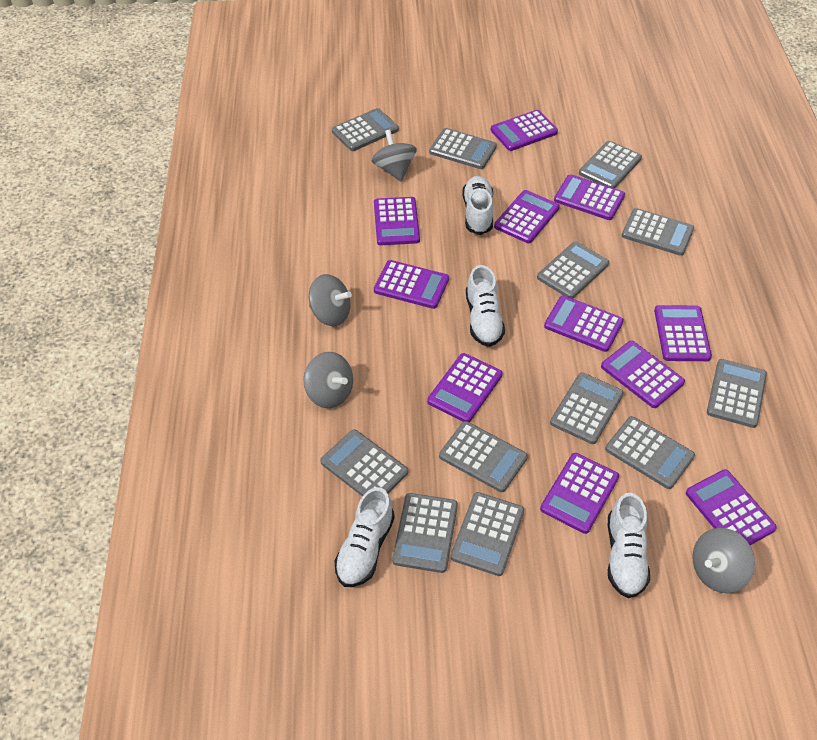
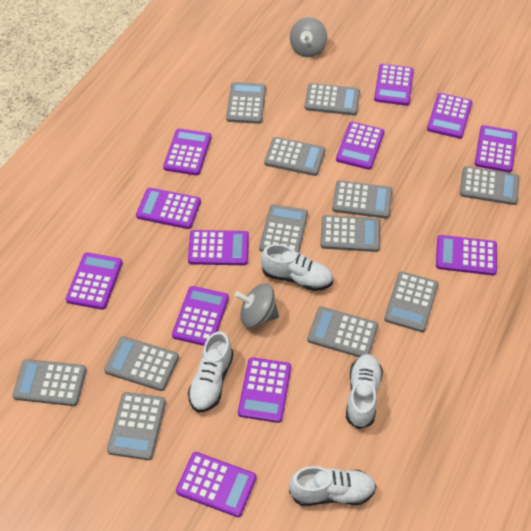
grey spinning top: [304,352,353,408] [309,274,352,326] [372,130,417,181] [693,528,755,593] = 4 -> [235,283,279,328] [290,17,327,57] = 2
purple calculator: [374,197,420,245] [374,260,449,309] [427,353,503,422] [490,110,558,151] [494,190,559,243] [540,453,619,534] [544,295,624,352] [554,174,625,220] [601,340,685,408] [654,305,712,361] [686,469,777,545] = 11 -> [66,252,123,310] [136,188,201,229] [163,128,211,175] [172,286,229,346] [176,452,256,517] [188,230,249,265] [238,357,291,423] [336,122,384,170] [374,64,414,106] [427,93,472,139] [436,235,497,275] [475,125,517,173] = 12

